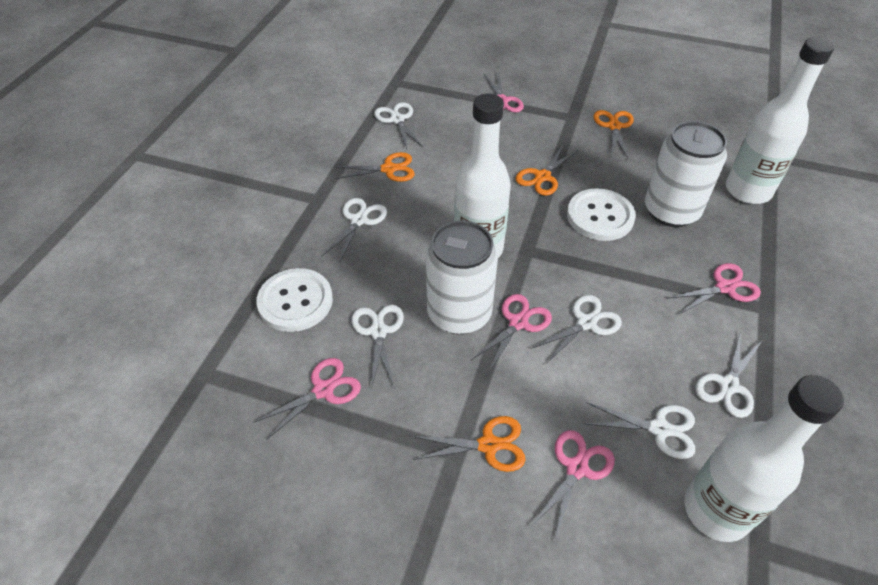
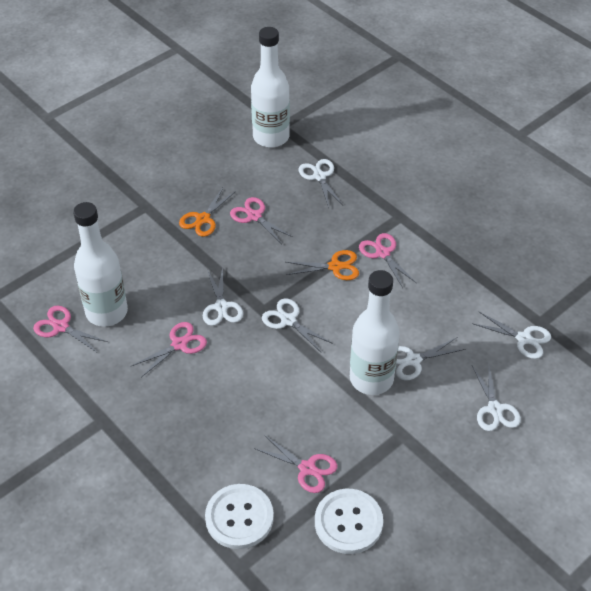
orange scissors: [334,152,415,182] [412,416,525,472] [516,145,578,196] [593,110,634,158] = 4 -> [179,187,236,237] [286,250,359,280] = 2
white can: [426,221,498,334] [645,121,727,227] = 2 -> none = 0

